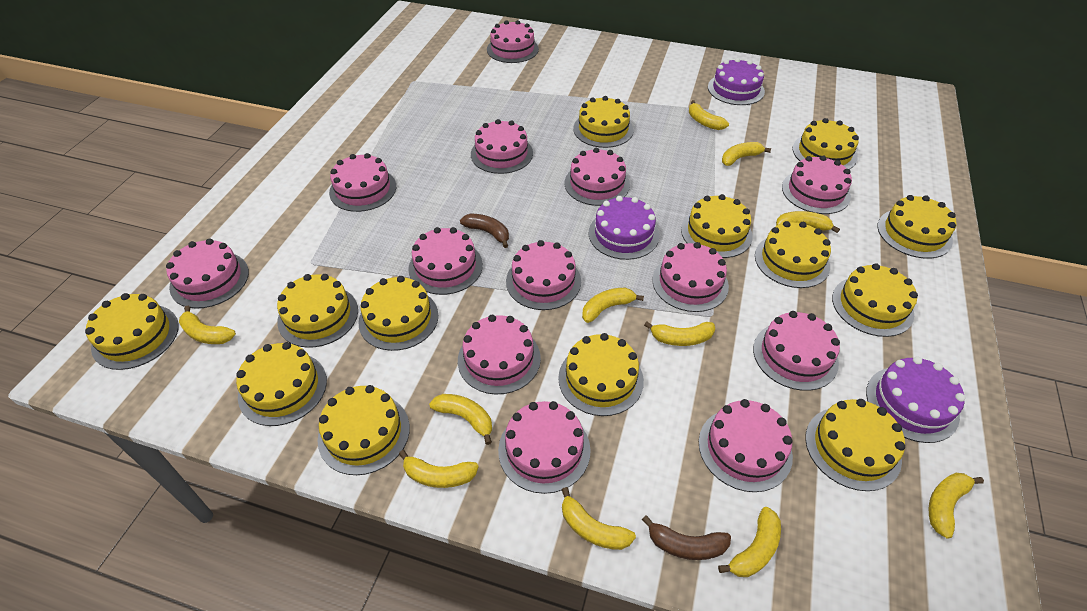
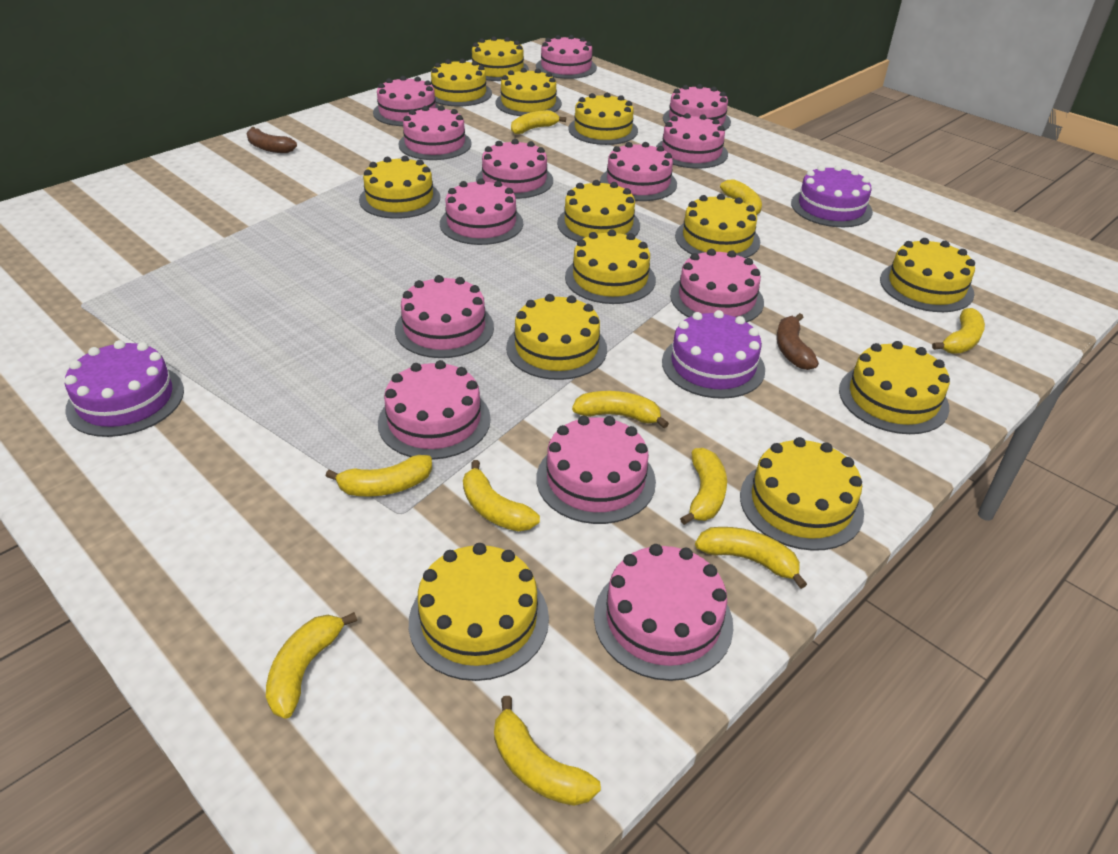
yellow banana: [179,306,236,344] [399,450,479,488] [429,394,492,445] [562,487,636,550] [582,288,644,323] [644,322,715,346] [689,100,729,130] [718,507,781,577] [722,142,771,166] [776,211,840,233] [929,473,984,539] = 11 -> [266,612,357,719] [326,455,432,497] [463,460,540,532] [494,696,601,806] [511,110,566,134] [572,391,669,428] [680,448,727,525] [695,527,807,589] [720,179,762,215] [932,308,985,354] = 10

